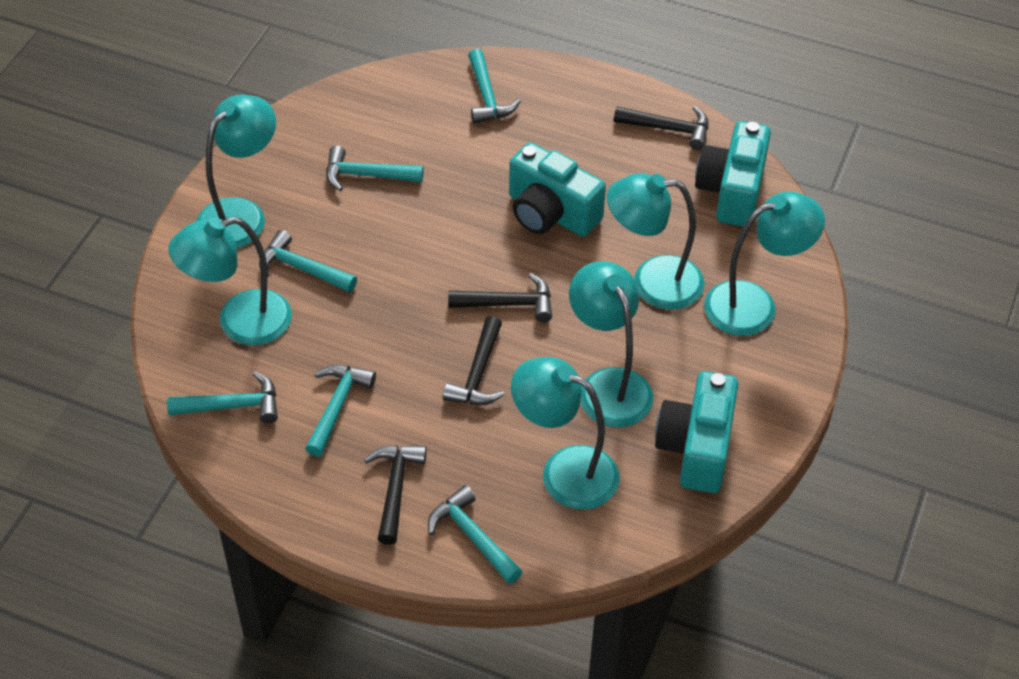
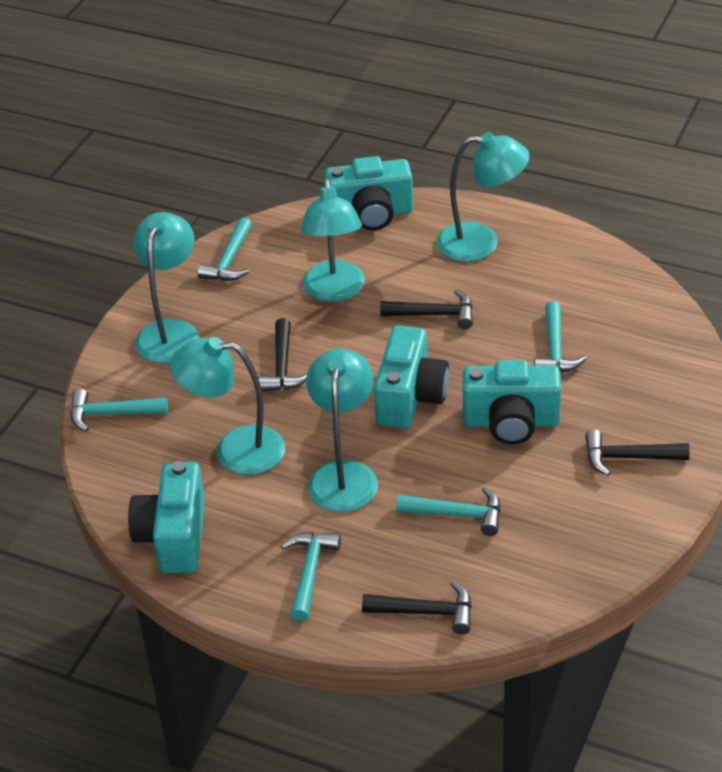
turquoise camera: [509,142,606,237] [655,371,738,493] [695,121,771,227] = 3 -> [128,461,205,573] [325,156,413,231] [374,326,449,428] [463,360,561,444] = 4
turquoise hammer: [167,371,278,423] [259,230,357,292] [305,365,376,457] [326,146,424,191] [428,485,523,584] [468,49,521,124] = 6 -> [70,389,168,432] [198,217,252,281] [281,532,341,621] [396,486,501,536] [534,301,587,373] = 5
turquoise lamp: [168,217,292,345] [197,95,276,248] [511,357,619,510] [569,261,654,427] [607,173,705,310] [704,191,825,336] = 6 -> [134,212,199,363] [170,337,285,475] [301,179,365,302] [306,349,378,512] [436,132,530,262] = 5

